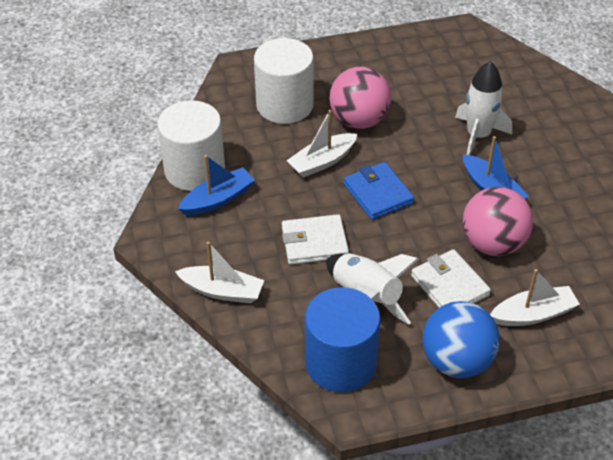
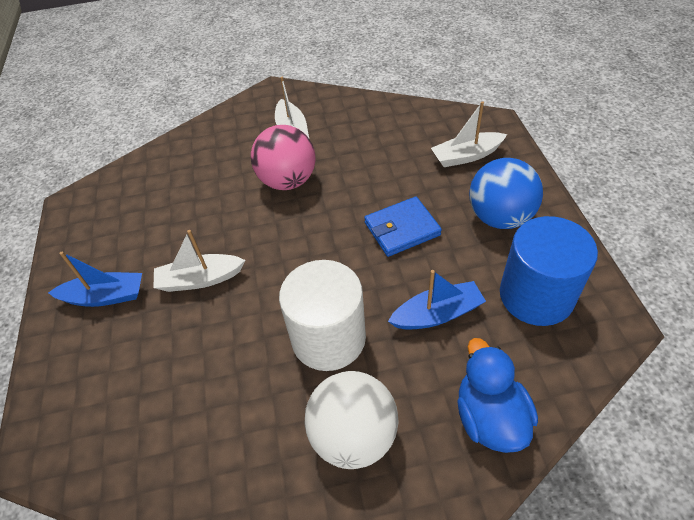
blue duck: none = 0 -> [457,338,538,453] = 1
pink ball: [329,67,391,129] [462,187,533,256] = 2 -> [251,125,316,190] = 1
white ball: none = 0 -> [305,371,399,469] = 1
white cylinder: [157,100,225,191] [254,38,313,124] = 2 -> [279,260,366,371] = 1
white rocket: [326,253,419,325] [455,61,512,155] = 2 -> none = 0
white wallet: [282,214,349,265] [411,249,491,308] = 2 -> none = 0

